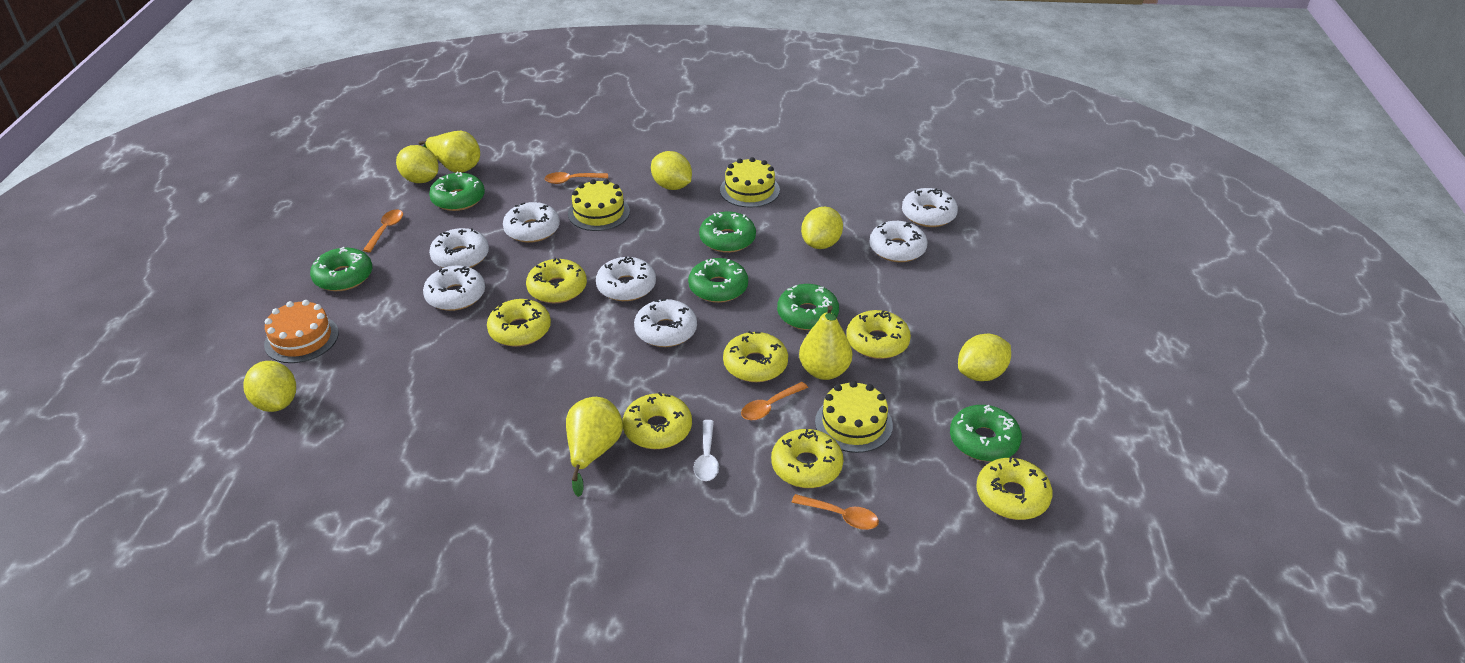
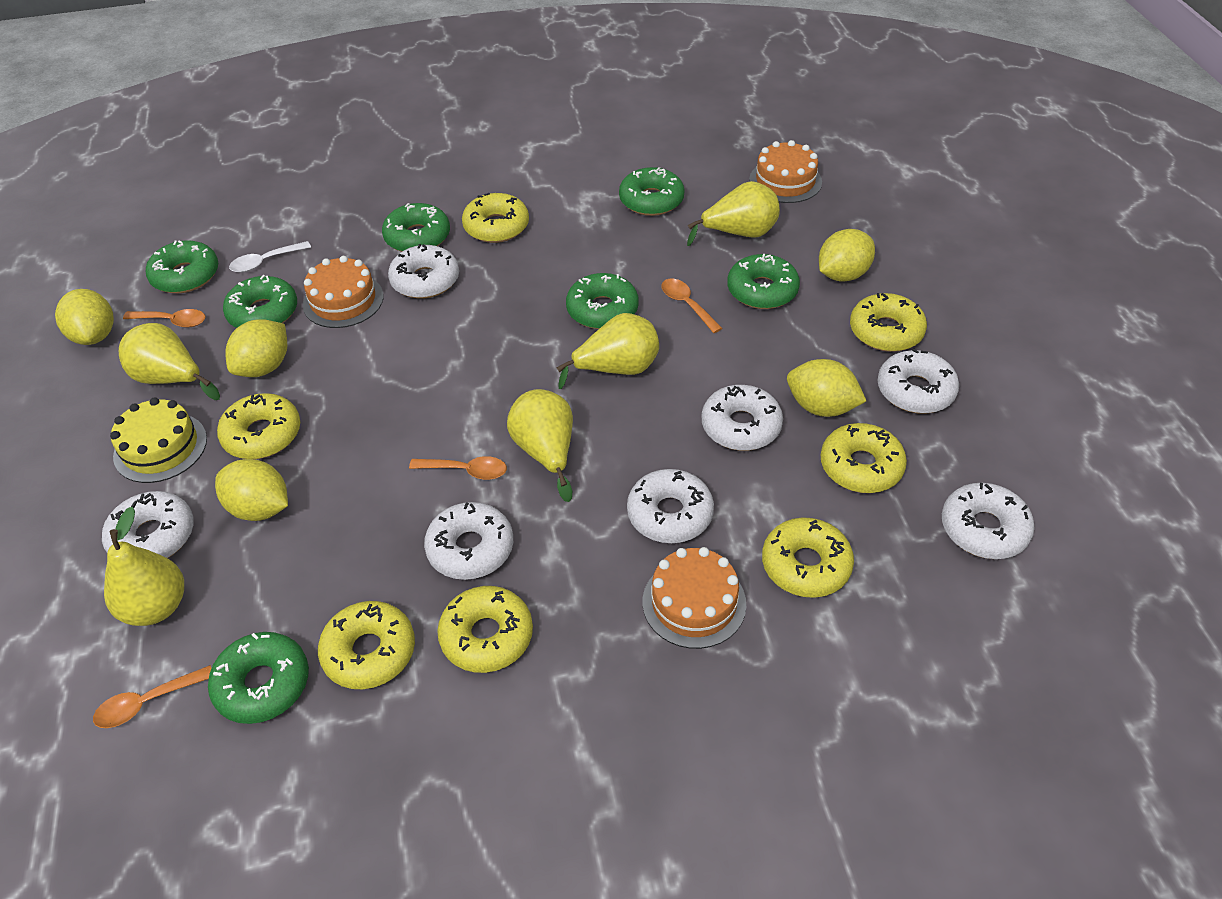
green donut: [310,247,372,291] [429,172,485,211] [688,258,748,303] [699,212,756,253] [777,284,839,330] [950,405,1022,462] = 6 -> [146,240,218,293] [208,632,309,724] [223,275,297,328] [382,203,450,252] [566,273,639,329] [619,167,685,216] [727,254,800,309] = 7
orange cake: [264,300,339,363] = 1 -> [303,256,383,328] [643,547,746,649] [749,140,822,203] = 3
yellow cake: [568,179,630,231] [720,157,780,208] [815,381,893,453] = 3 -> [110,397,207,483] = 1
yellow pear: [419,131,480,173] [566,397,623,497] [799,305,852,380] = 3 -> [104,507,184,626] [119,323,220,400] [507,389,573,502] [557,313,659,389] [687,181,780,246] = 5

